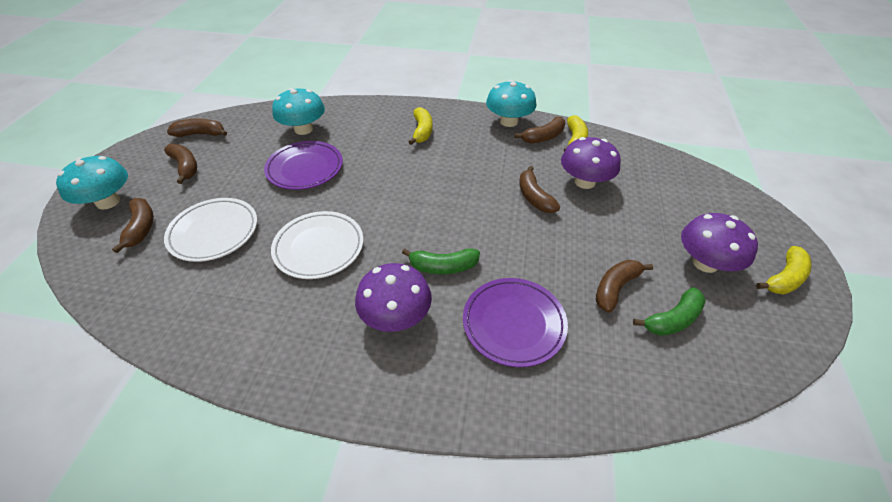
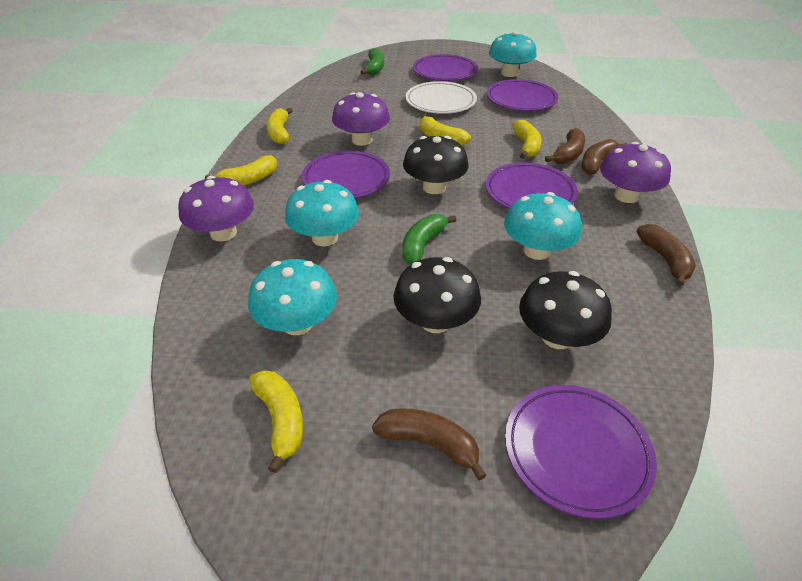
black mushroom: none = 0 -> [394,257,481,333] [403,136,468,194] [519,271,612,349] = 3
brown banana: [112,198,154,253] [164,144,197,184] [167,118,227,137] [514,117,565,144] [519,166,560,213] [596,260,653,313] = 6 -> [372,408,487,481] [545,128,585,164] [581,139,627,175] [637,224,696,287] = 4
purple plate: [264,141,343,190] [463,278,568,367] = 2 -> [302,151,390,198] [413,54,478,81] [485,162,578,209] [487,79,558,111] [505,385,657,519] = 5
turquoise mushroom: [56,156,128,210] [272,88,325,135] [486,80,536,127] = 3 -> [248,259,337,335] [285,180,359,246] [489,31,537,77] [504,192,581,260] = 4
white plate: [164,198,257,262] [271,211,364,279] = 2 -> [406,81,477,114] = 1
yellow banana: [409,107,433,145] [564,115,588,151] [756,246,812,295] = 3 -> [205,155,277,186] [249,370,303,473] [266,108,293,144] [420,114,471,145] [512,120,542,159] = 5

